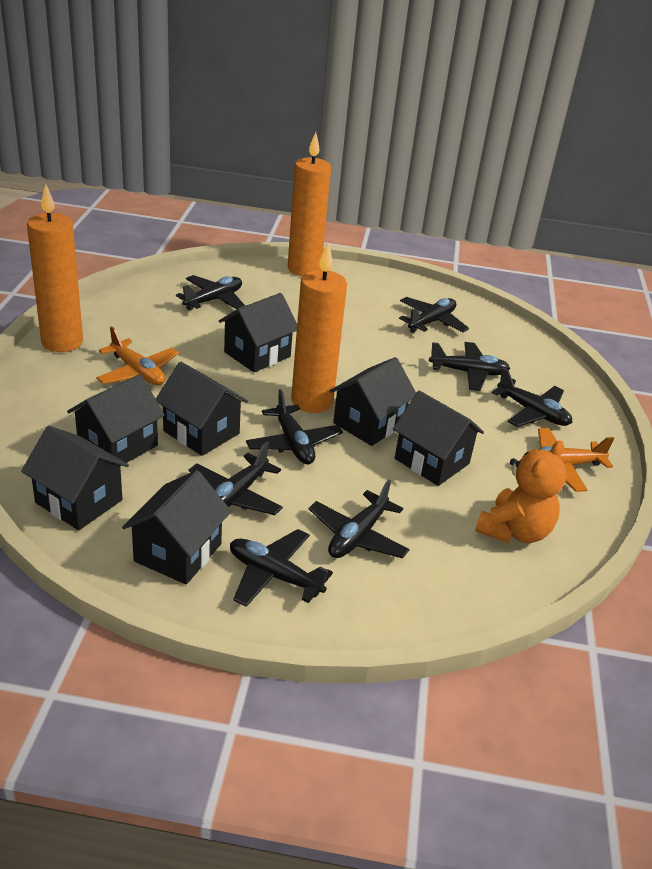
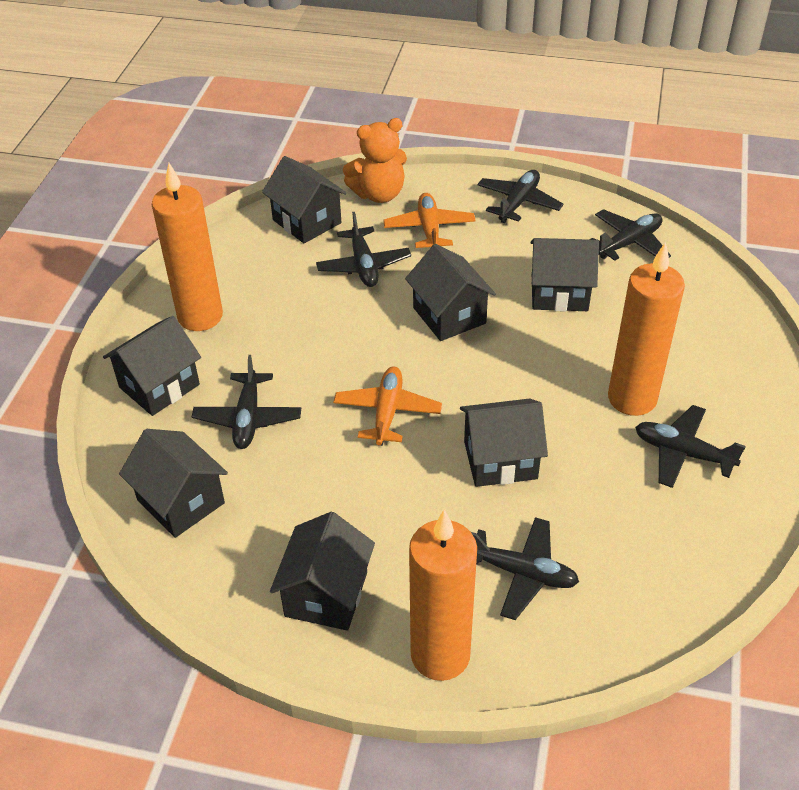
black plane: [176,275,245,311] [189,442,283,515] [230,529,333,607] [246,389,343,464] [308,480,410,559] [399,297,469,333] [429,342,510,391] [492,368,572,427] = 8 -> [192,355,301,449] [316,212,411,287] [471,517,579,620] [477,170,564,223] [589,209,671,261] [635,405,746,488] = 6

